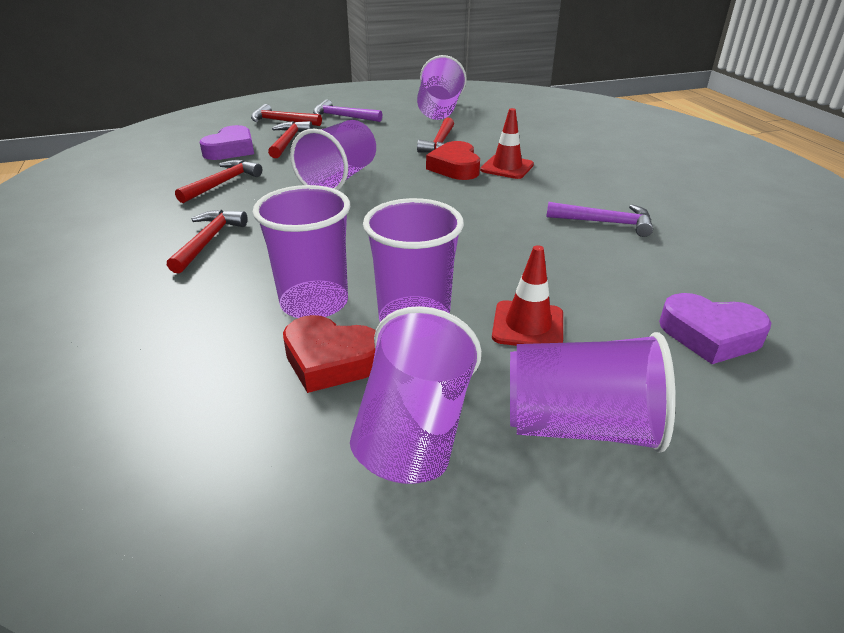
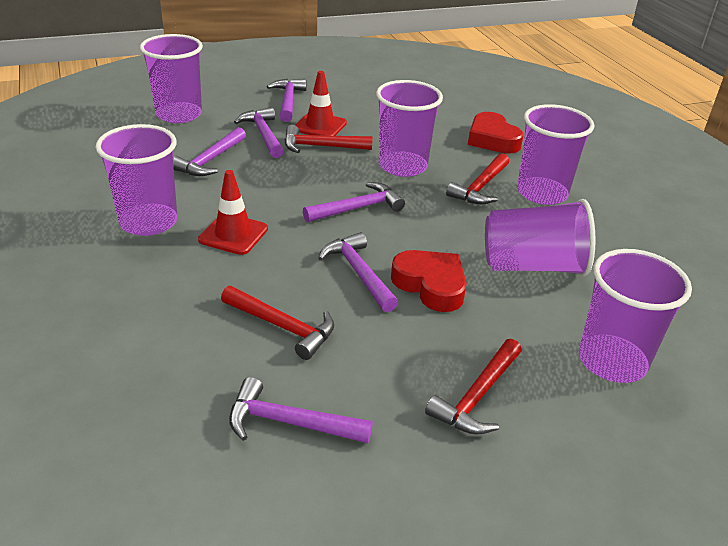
purple hammer: [313,99,382,122] [546,202,653,237] = 2 -> [174,127,246,176] [229,377,373,443] [234,107,284,158] [267,79,307,122] [303,182,405,222] [318,232,398,312] = 6
purple heart: [199,125,254,160] [659,293,771,364] = 2 -> none = 0
red hammer: [167,210,247,274] [175,160,262,203] [251,104,322,126] [268,121,313,158] [417,118,454,153] = 5 -> [221,286,334,360] [285,125,373,153] [425,339,522,435] [446,153,509,204] = 4

